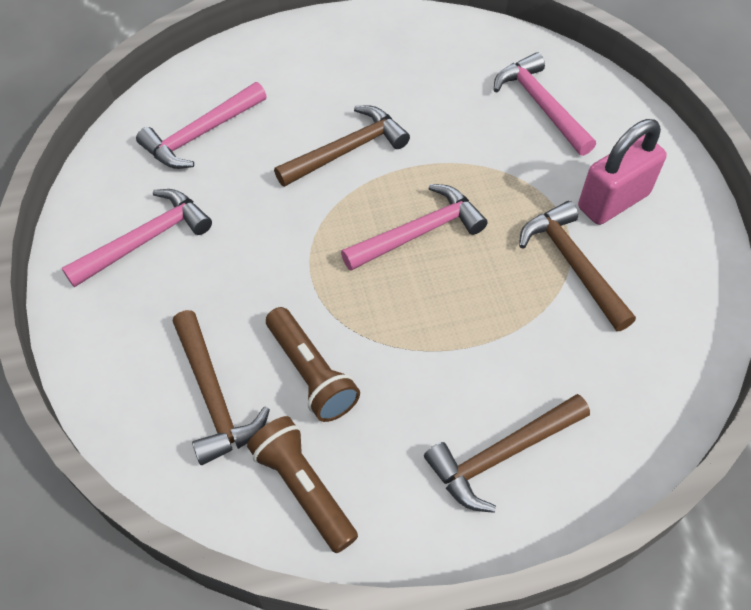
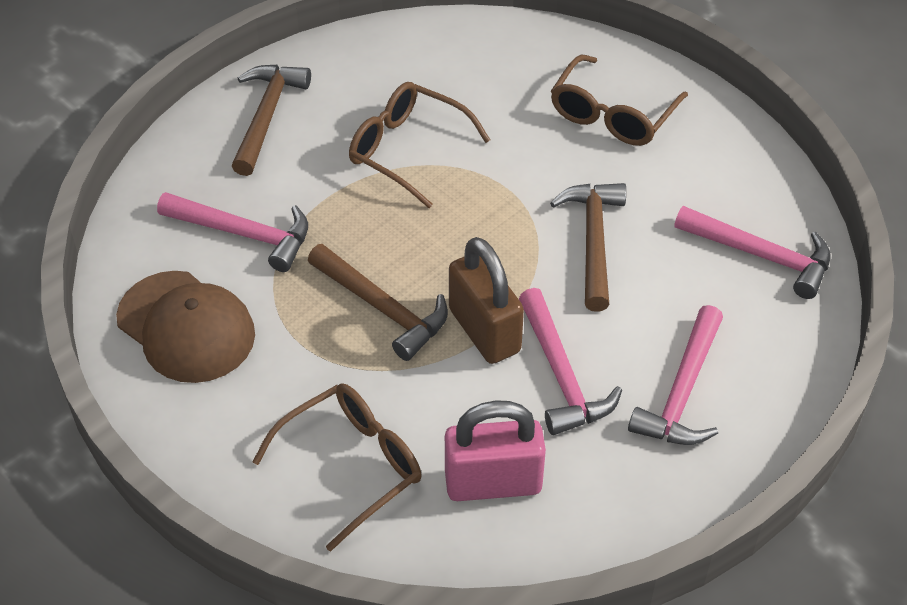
brown cap: none = 0 -> [116,271,255,383] = 1
brown flashlight: [247,416,358,553] [266,307,360,422] = 2 -> none = 0
brown glasses: none = 0 -> [252,383,421,552] [349,82,490,208] [551,55,688,146] = 3
brown hammer: [173,310,270,465] [274,106,410,187] [424,394,590,513] [519,201,636,331] = 4 -> [232,65,311,176] [308,244,448,361] [550,183,626,312] = 3
brown padlock: none = 0 -> [449,237,524,364] = 1

